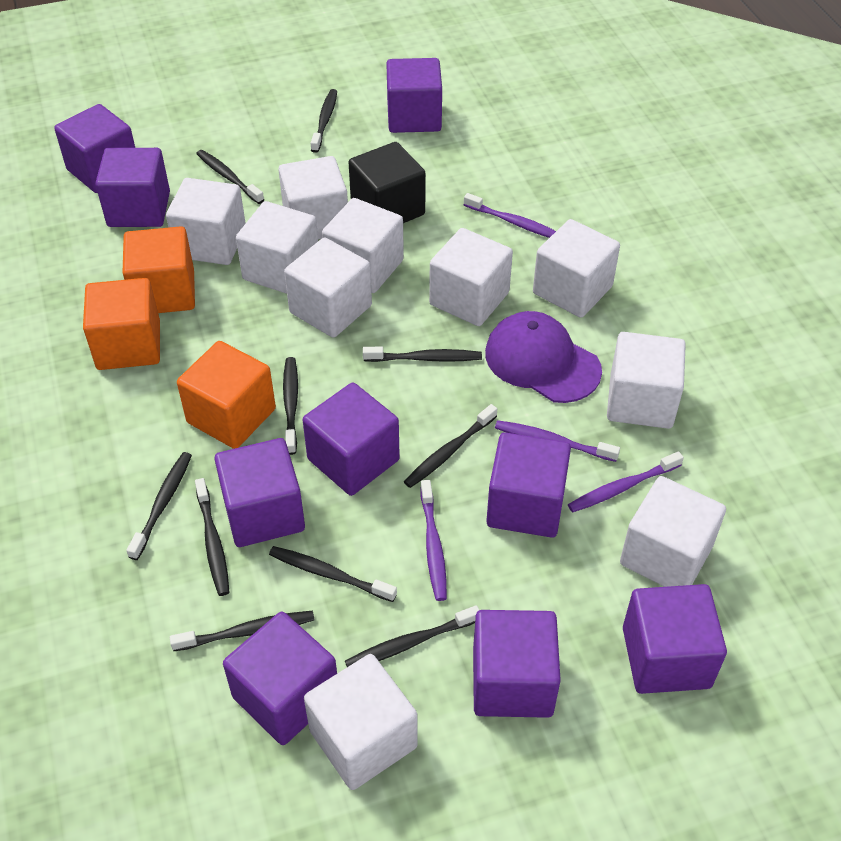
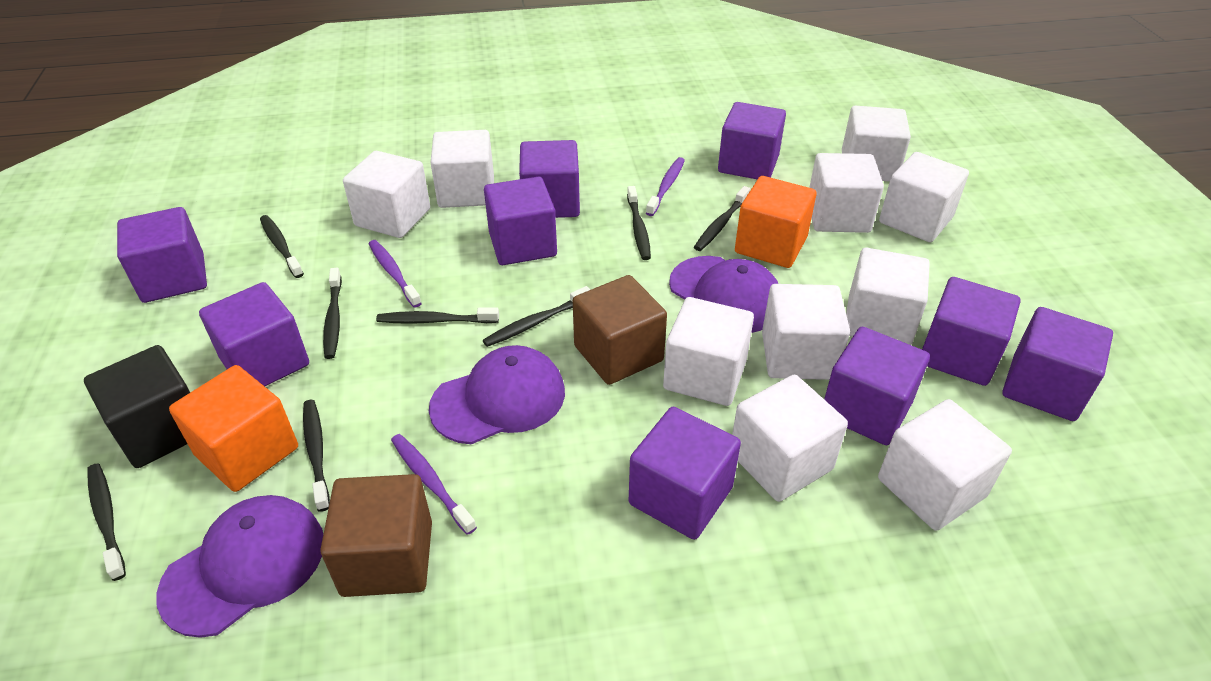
black toothbrush: [126,452,192,560] [170,610,314,652] [195,478,230,596] [196,150,264,204] [269,546,397,602] [283,357,298,455] [311,89,337,153] [345,605,479,667] [363,347,482,362] [404,404,497,488] = 10 -> [87,464,126,581] [260,215,304,278] [303,400,330,512] [323,268,342,359] [376,307,499,324] [483,286,590,347] [627,186,651,260] [694,186,750,251] = 8
brown cube: none = 0 -> [320,474,432,597] [573,275,667,385] = 2
orange cube: [83,278,160,370] [123,226,195,313] [177,341,276,449] = 3 -> [169,365,298,492] [735,176,817,268] = 2
purple cap: [485,311,602,403] = 1 -> [157,495,323,638] [429,345,565,444] [669,256,778,333] = 3
purple toothbrush: [420,480,447,601] [464,193,556,238] [495,420,620,462] [568,451,684,513] = 4 -> [369,240,422,308] [391,434,477,535] [646,157,685,216] = 3

